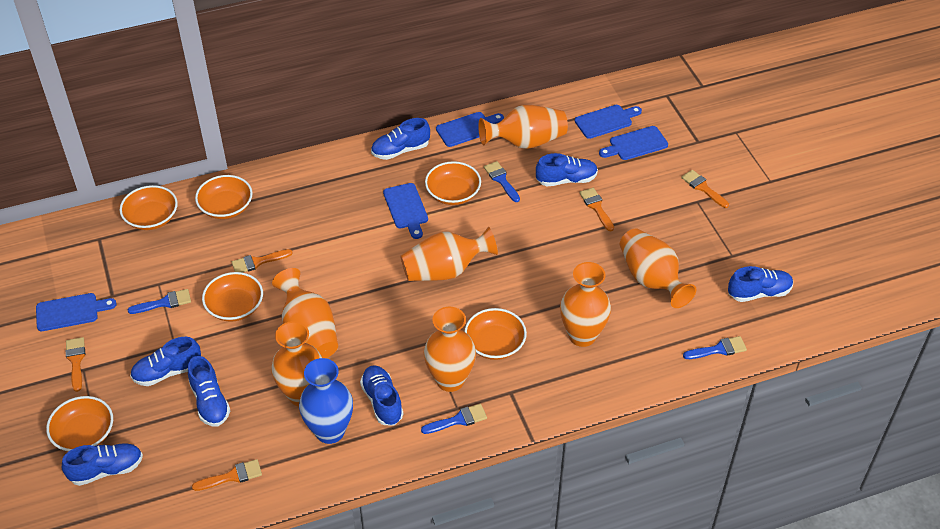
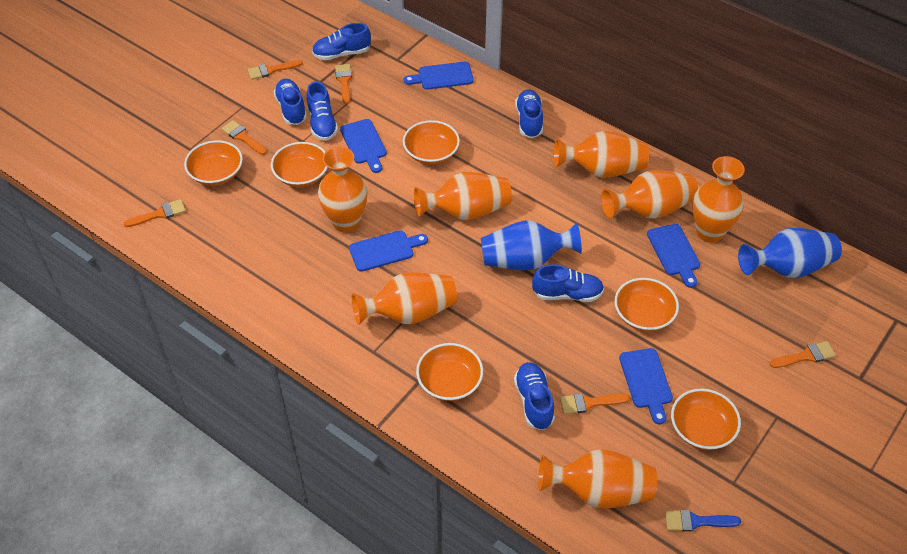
blue brush: [127,289,191,314] [421,404,487,434] [484,161,520,202] [683,336,747,359] = 4 -> [665,510,741,532] = 1
blue shoe: [62,443,143,486] [130,337,201,386] [188,356,230,426] [360,365,403,426] [371,118,430,160] [536,153,598,186] [728,266,793,302] = 7 -> [273,79,307,125] [306,81,338,141] [312,23,371,60] [514,362,555,430] [515,89,543,138] [532,264,604,302] = 6
blue vase: [299,358,353,444] = 1 -> [481,220,582,270] [738,228,842,278] = 2
orange brush: [66,337,85,392] [192,459,262,491] [232,249,293,273] [579,188,614,231] [681,170,729,208] = 5 -> [124,199,186,227] [222,120,267,155] [248,60,303,80] [335,64,352,104] [560,393,630,414] [770,341,836,368] = 6

